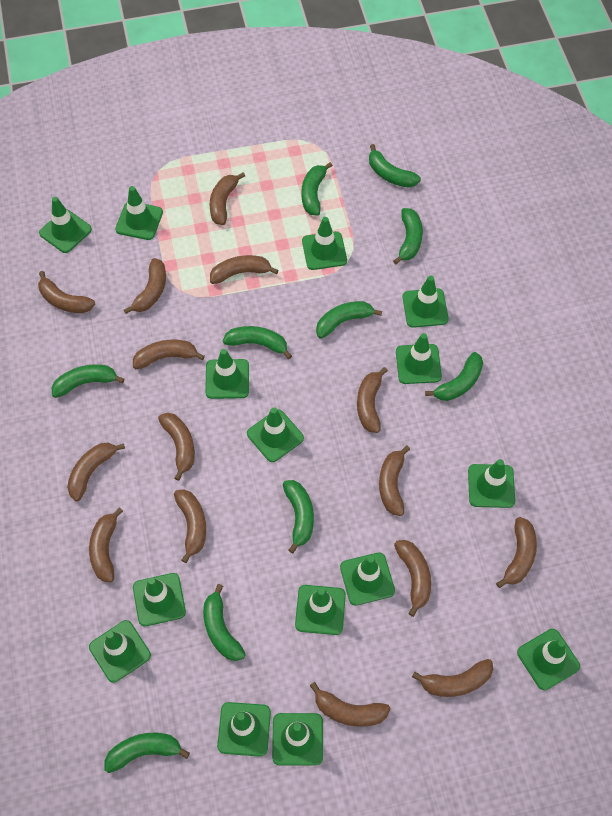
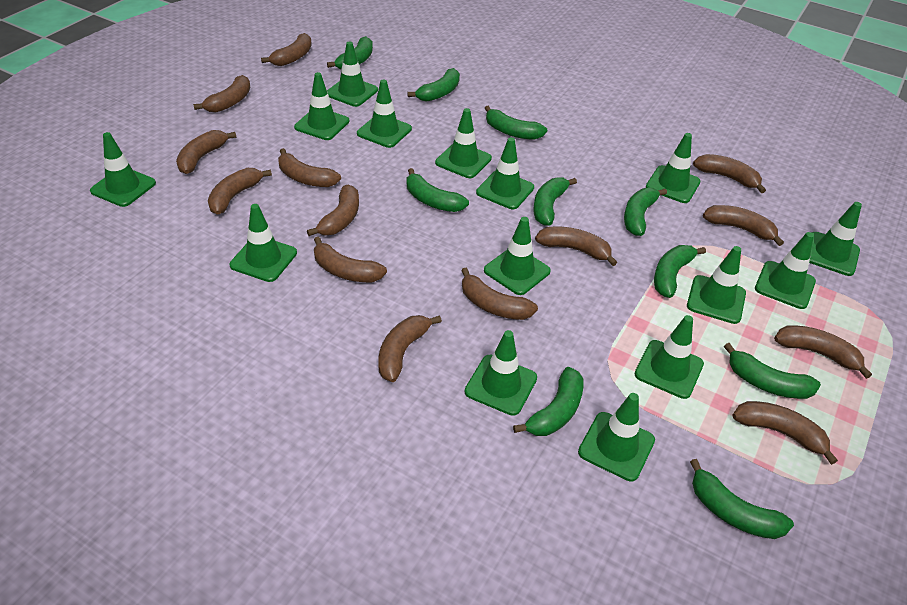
brown banana: [38,271,95,313] [67,443,125,502] [89,507,123,582] [124,258,166,314] [133,340,205,369] [158,413,195,481] [174,489,206,563] [210,172,245,225] [210,255,278,284] [310,682,391,727] [357,367,388,433] [379,445,410,516] [394,540,431,617] [412,659,493,697] [496,517,537,588] = 15 -> [176,130,236,174] [193,75,250,113] [208,168,272,215] [261,33,312,66] [278,148,341,187] [307,185,359,236] [314,236,387,282] [378,315,442,382] [461,268,538,320] [535,226,617,266] [693,154,766,193] [703,205,784,246] [732,401,838,465] [774,325,872,379] = 14

